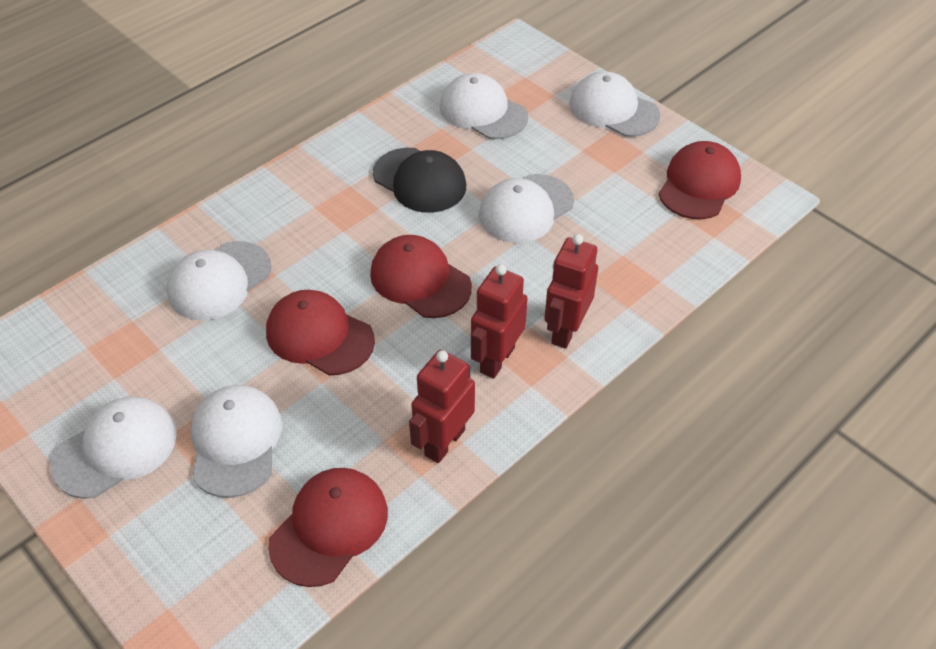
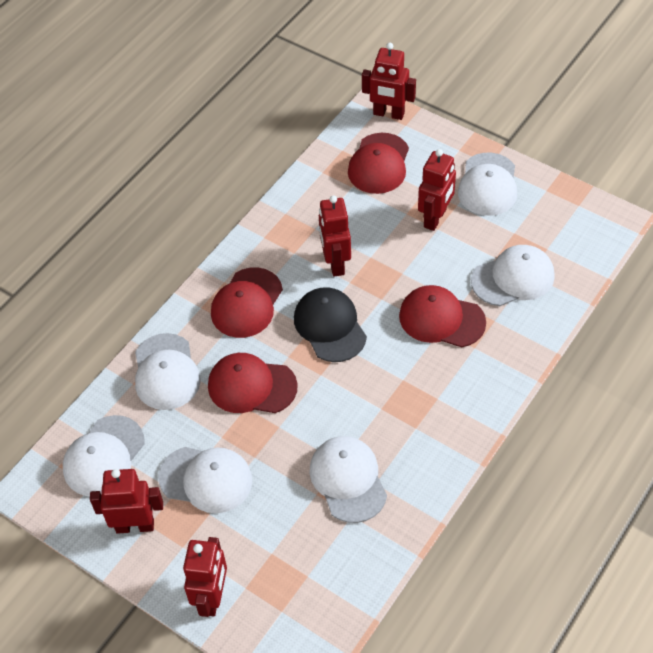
red robot: [409,350,475,463] [471,264,528,379] [544,234,598,349] = 3 -> [90,469,163,534] [183,537,227,617] [319,195,351,277] [362,43,416,120] [418,149,456,231] = 5

